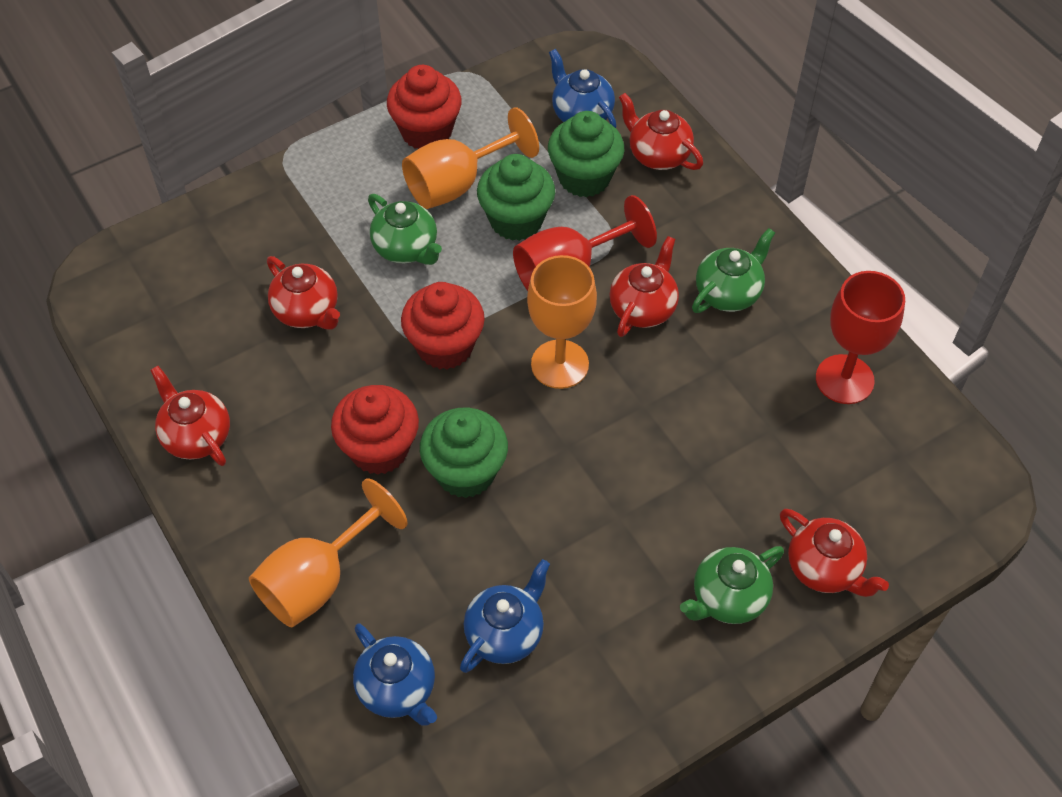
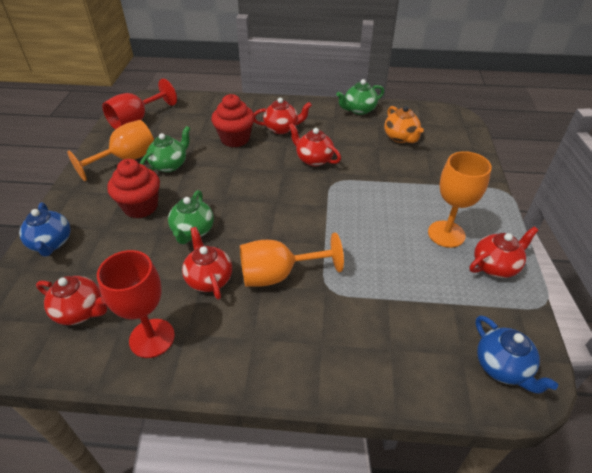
blue teapot: [353,624,437,725] [460,559,550,673] [549,49,616,128] = 3 -> [19,202,70,257] [475,315,558,394] = 2
green cupcake: [420,408,508,498] [477,154,555,241] [548,111,625,197] = 3 -> none = 0
orange teapot: none = 0 -> [384,106,424,143] = 1
red cupcake: [331,385,419,475] [387,65,462,149] [401,282,485,370] = 3 -> [107,159,160,218] [211,94,255,147] = 2

